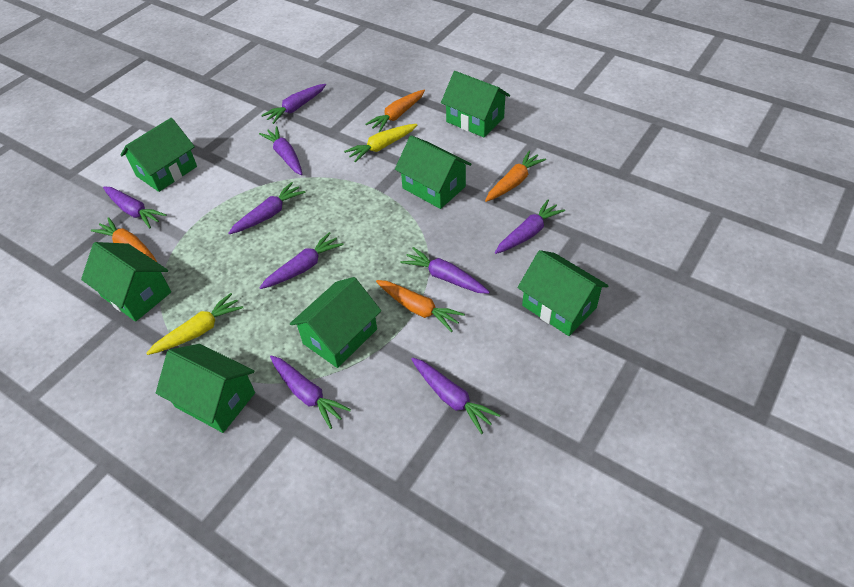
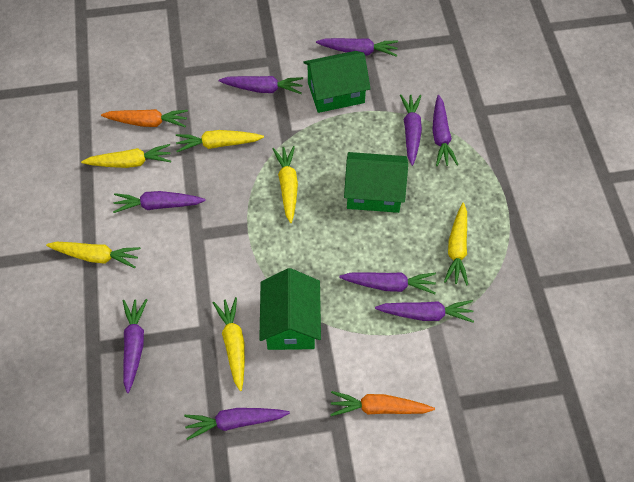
green house: [81,242,171,322] [121,118,197,192] [156,344,255,433] [290,277,381,368] [395,135,472,209] [441,71,510,137] [518,250,608,336] = 7 -> [259,268,321,350] [303,51,371,113] [344,152,408,213] = 3
orange carrot: [91,217,157,262] [365,90,425,132] [376,280,465,332] [485,151,546,202] = 4 -> [101,109,188,128] [330,391,435,416] = 2
yellow carrot: [146,293,243,355] [344,124,418,162] = 2 -> [46,242,141,268] [81,144,171,168] [176,130,264,152] [213,297,245,391] [273,146,298,223] [444,203,468,285] = 6

